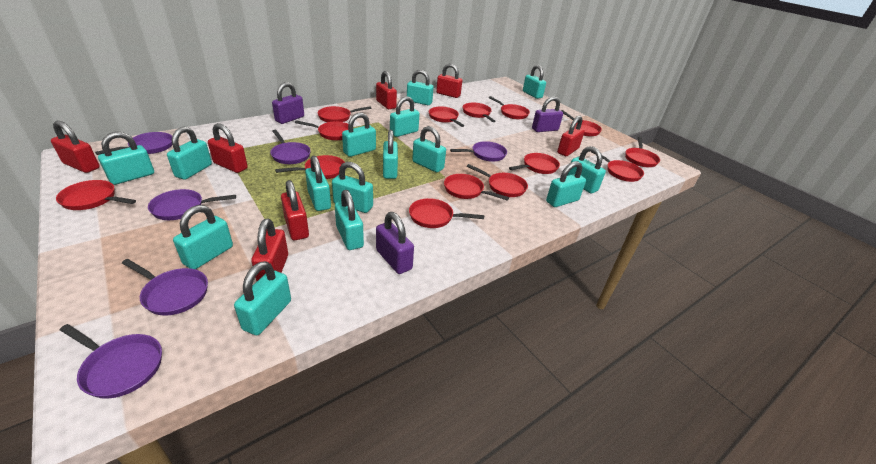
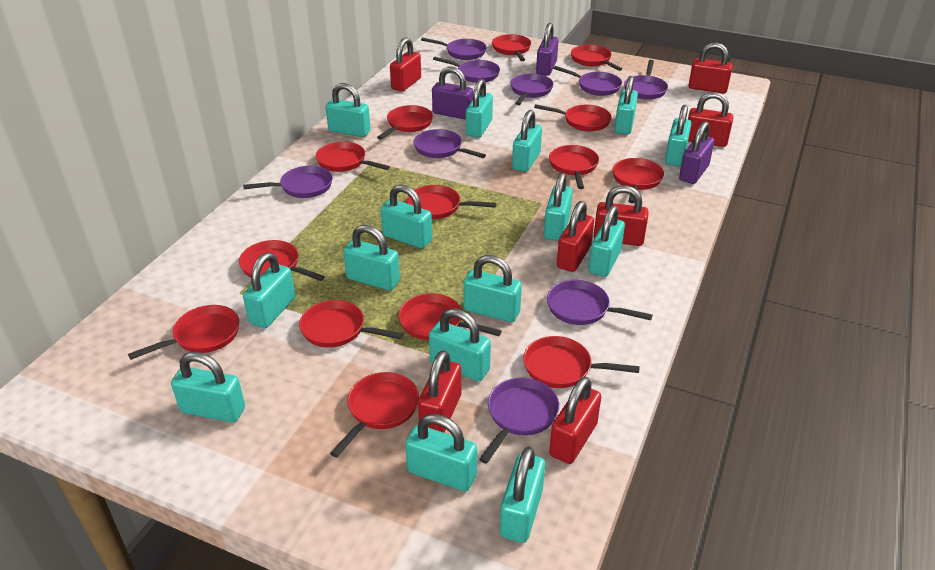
purple pan: [60,324,162,399] [95,132,172,155] [122,259,208,316] [148,189,236,220] [270,130,311,164] [450,141,507,162] = 6 -> [243,166,333,198] [413,129,486,158] [421,38,487,60] [433,57,500,83] [479,378,560,464] [510,73,554,105] [547,280,653,325] [553,66,622,96] [624,60,668,100] = 9

